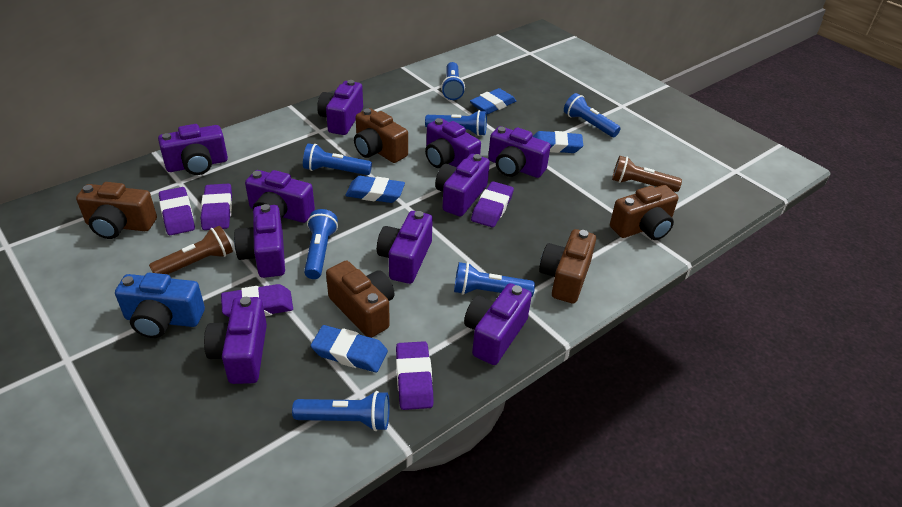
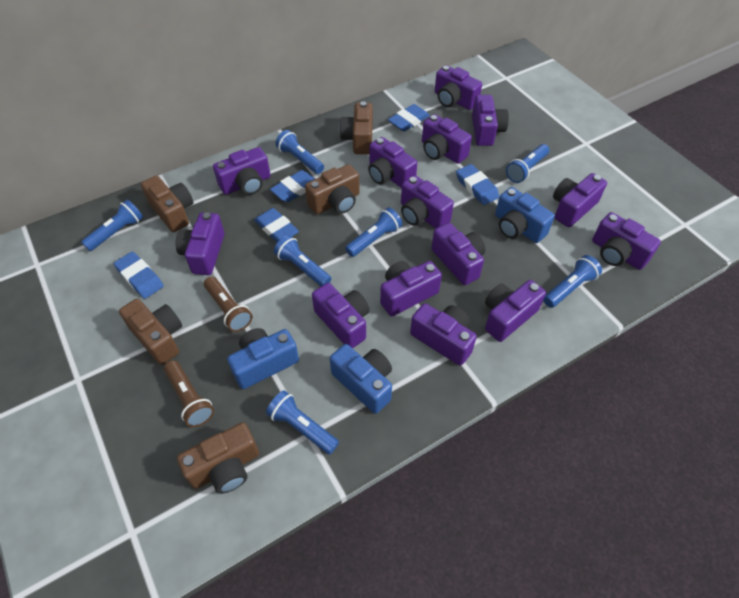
blue camera: [115,273,205,338] = 1 -> [227,328,299,389] [330,344,392,414] [495,187,555,243] = 3
blue eraser: [311,325,388,372] [345,176,405,203] [470,88,516,114] [532,131,583,153] = 4 -> [114,251,164,299] [254,208,299,243] [270,170,315,202] [388,104,430,132] [456,164,499,205] = 5
purple camera: [158,124,228,175] [204,297,267,384] [234,204,285,278] [245,170,315,223] [317,80,363,135] [377,211,433,284] [425,118,481,168] [435,154,490,217] [464,283,532,365] [488,126,551,178] = 10 -> [175,213,225,275] [213,147,271,195] [312,283,370,348] [368,137,417,188] [380,261,442,316] [401,175,454,229] [410,303,477,366] [422,114,472,164] [432,223,485,285] [435,65,482,110] [472,95,509,146] [485,280,546,342] [553,173,607,227] [592,212,661,270] = 14
purple eraser: [159,187,195,235] [201,183,232,230] [221,284,293,318] [396,341,434,410] [471,181,514,227] = 5 -> none = 0

